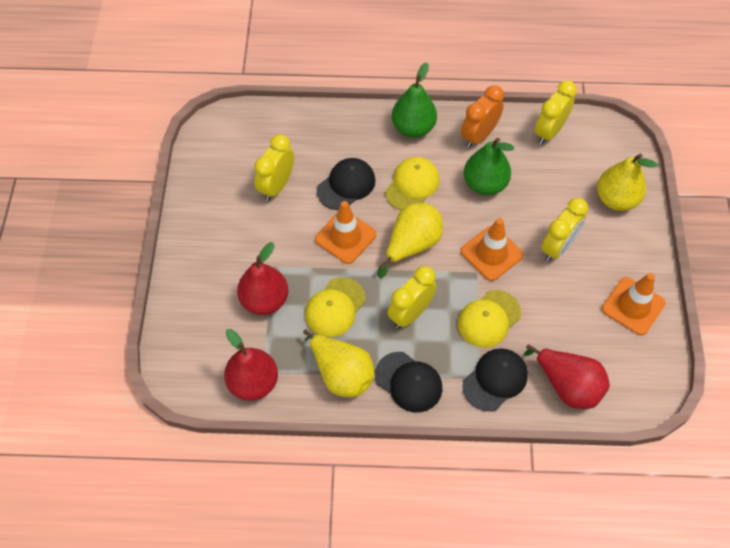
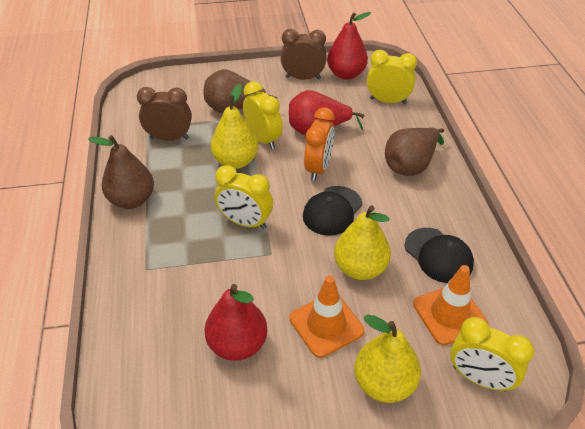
black cap: [317,158,375,210] [375,352,442,413] [462,348,528,411] = 3 -> [303,186,362,236] [405,228,474,283] = 2
brown clock: none = 0 -> [137,87,192,141] [281,29,326,80] = 2
brown pear: none = 0 -> [88,135,154,209] [204,69,278,113] [385,127,444,176] = 3
green pear: [392,63,437,138] [464,138,514,195] = 2 -> none = 0
orange traffic cone: [315,201,376,264] [461,218,524,281] [602,273,666,335] = 3 -> [289,275,365,358] [413,265,488,345] = 2
yellow cap: [305,277,366,337] [385,157,440,210] [458,290,521,348] = 3 -> none = 0

